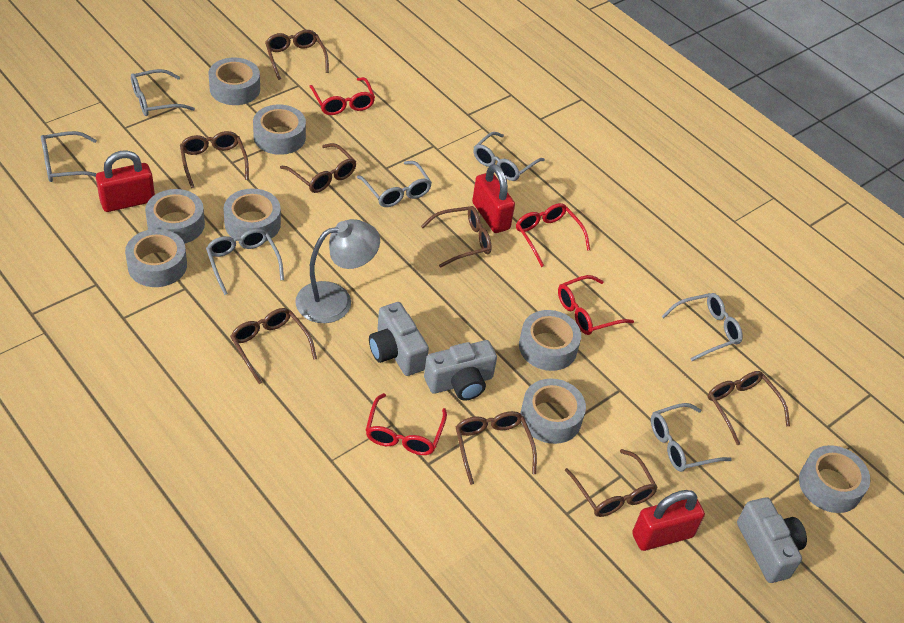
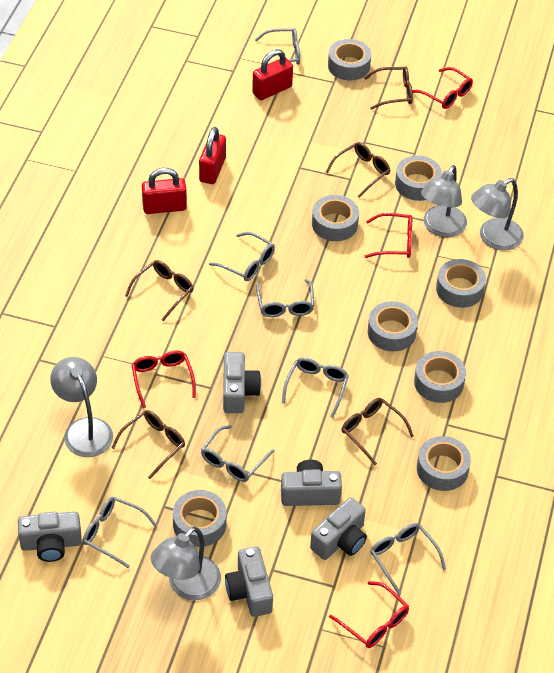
brown glasses: [180,131,249,188] [230,308,317,384] [265,30,329,80] [280,143,356,193] [421,206,492,268] [456,411,537,485] [565,449,658,517] [708,371,790,445] = 8 -> [111,410,185,479] [125,260,193,321] [326,142,390,198] [342,398,414,465] [365,66,413,110] = 5
grey camera: [369,302,429,376] [424,340,497,400] [737,497,807,583] = 3 -> [18,511,82,562] [223,352,261,413] [225,547,273,617] [281,460,342,506] [310,497,367,560] = 5
grey lamp: [295,219,380,323] = 1 -> [50,357,113,457] [151,527,221,600] [421,165,467,237] [471,178,524,251] = 4

